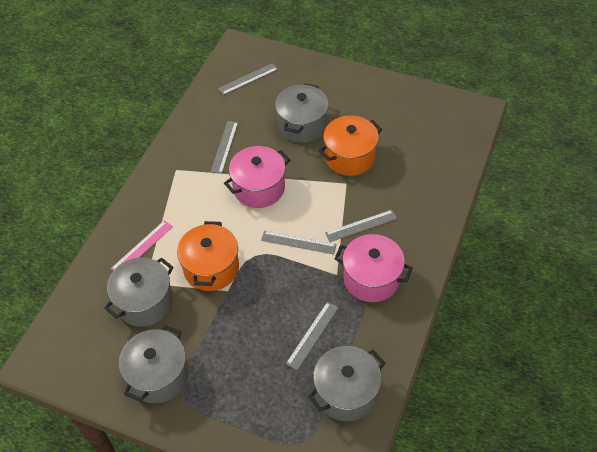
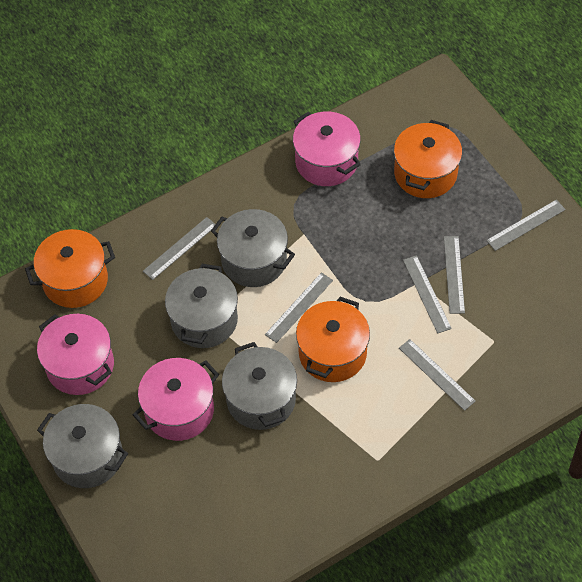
grey ruler: [211,121,238,174] [218,63,278,95] [261,231,337,254] [286,302,339,370] [325,210,397,242] = 5 -> [143,217,215,280] [265,272,333,343] [399,339,476,411] [403,255,452,334] [444,236,465,314] [486,199,566,251] = 6
orange pot: [177,221,239,291] [319,116,382,176] = 2 -> [25,229,115,308] [296,297,370,382] [394,120,462,198] = 3
pink pot: [224,146,290,208] [334,234,413,302] = 2 -> [37,314,114,395] [133,358,219,441] [293,112,361,186] = 3
pink ruler: [111,220,173,271] = 1 -> none = 0

